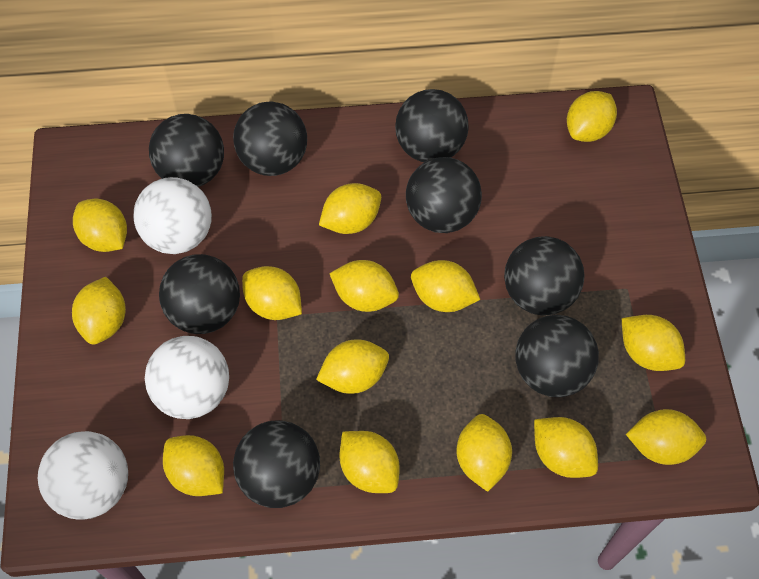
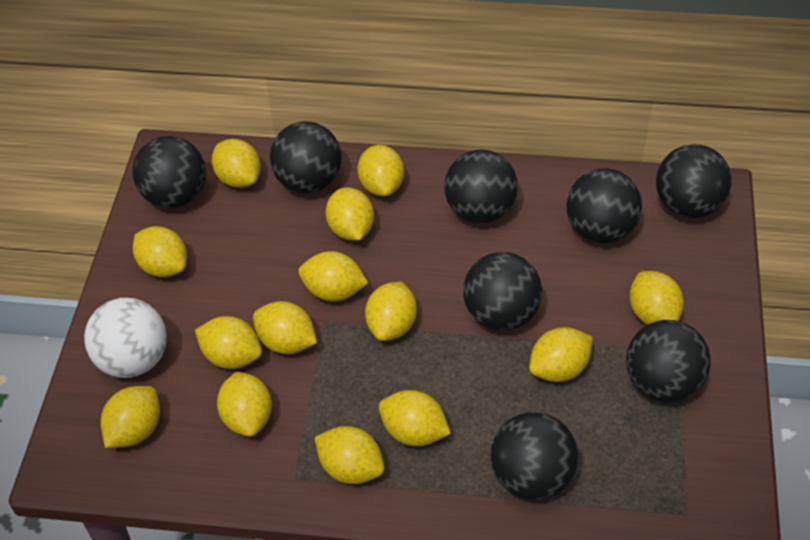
white ball: [38,431,128,520] [134,177,212,254] [145,336,229,419] = 3 -> [84,298,167,378] = 1

